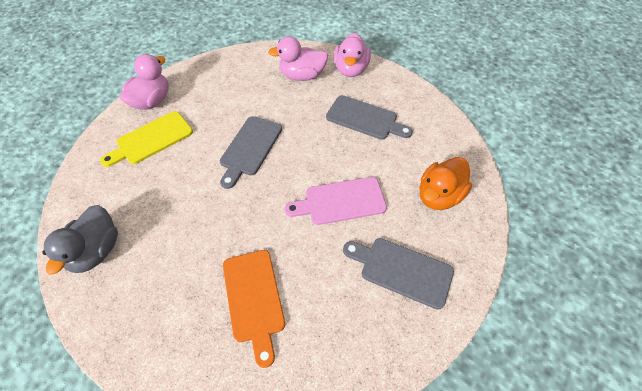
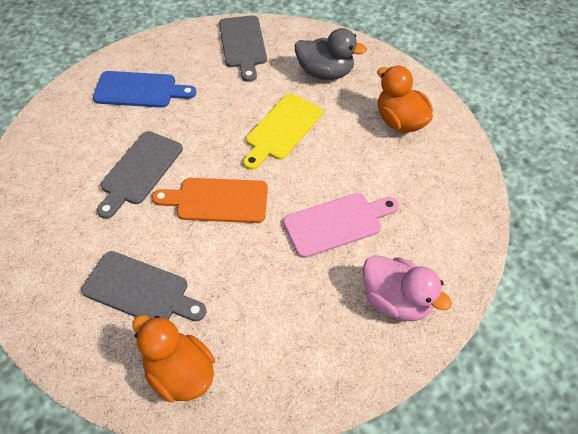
blue cutting board: none = 0 -> [93,71,196,108] = 1
orange duck: [420,157,472,210] = 1 -> [132,315,215,402] [377,65,433,133] = 2
pink duck: [120,54,169,110] [268,36,328,81] [334,33,371,77] = 3 -> [363,255,452,321] = 1

